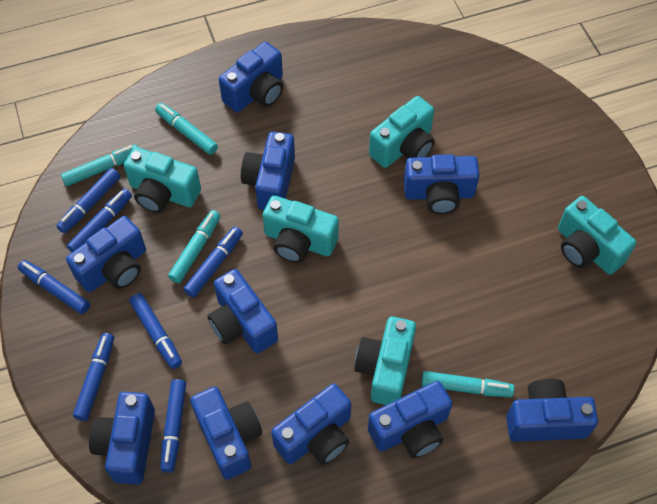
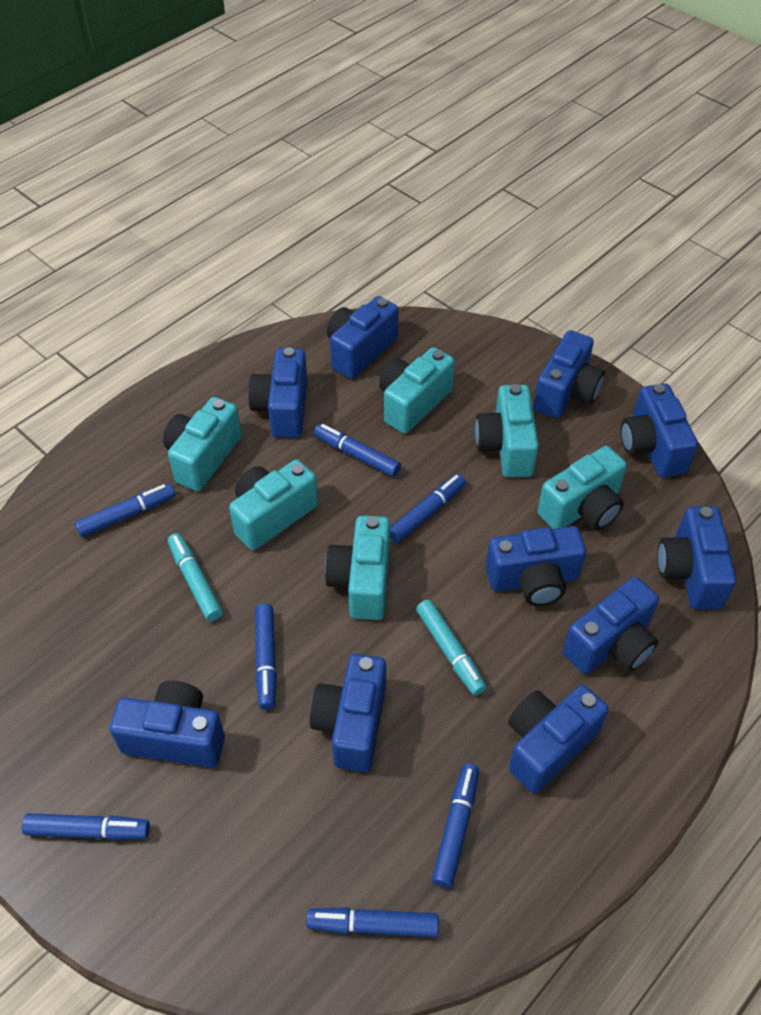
turquoise camera: [124,147,201,213] [262,195,339,263] [354,317,416,405] [369,96,435,168] [558,196,636,275] = 5 -> [163,397,242,491] [229,460,318,550] [325,515,390,620] [379,347,455,434] [475,384,539,477] [537,446,627,530] = 6
turquoise marker: [61,144,138,186] [155,103,218,155] [168,210,220,283] [422,371,514,397] = 4 -> [168,533,223,621] [416,600,487,696] = 2

